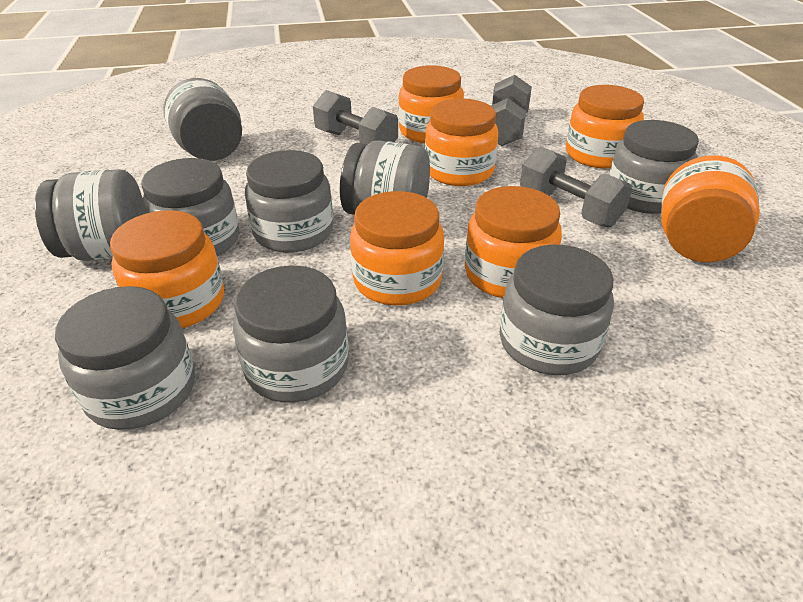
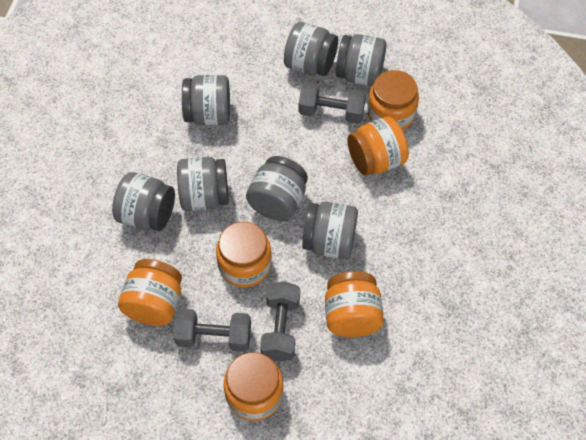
grey jar: [35,169,144,261] [55,286,195,430] [141,158,239,256] [163,78,242,161] [233,265,349,403] [245,150,333,253] [340,140,430,215] [499,245,614,375] [609,120,699,214] = 9 -> [112,172,175,231] [177,157,229,211] [182,75,230,125] [246,156,308,221] [284,22,338,76] [302,202,358,259] [336,34,386,86] = 7
orange jar: [110,210,224,328] [350,191,444,306] [398,65,464,143] [425,99,499,186] [465,186,562,298] [566,85,644,169] [661,155,760,262] = 7 -> [118,259,182,326] [216,222,272,287] [224,352,284,421] [325,271,384,337] [347,117,409,176] [367,70,419,130] = 6

